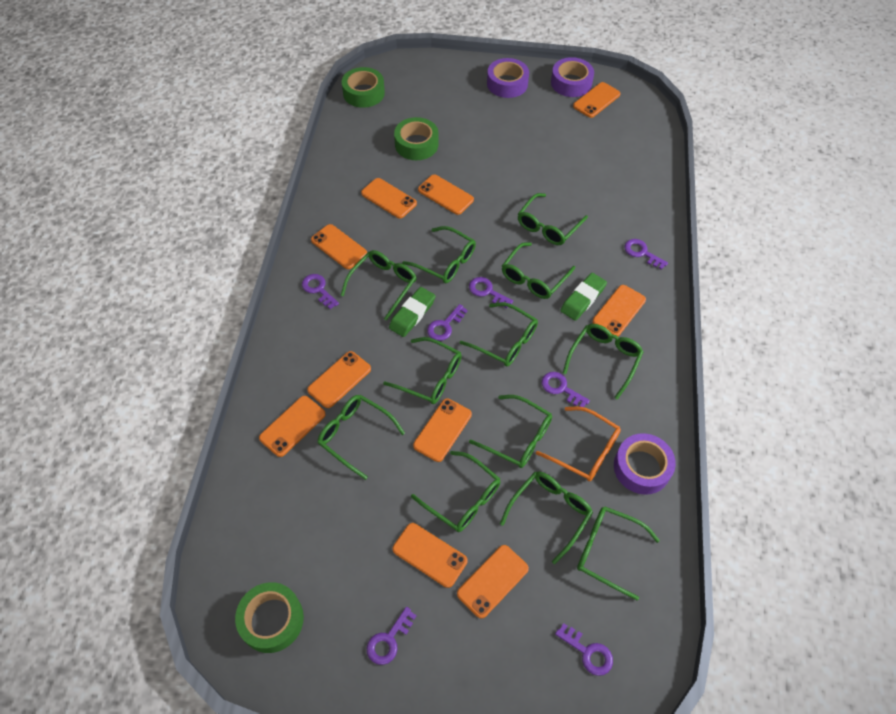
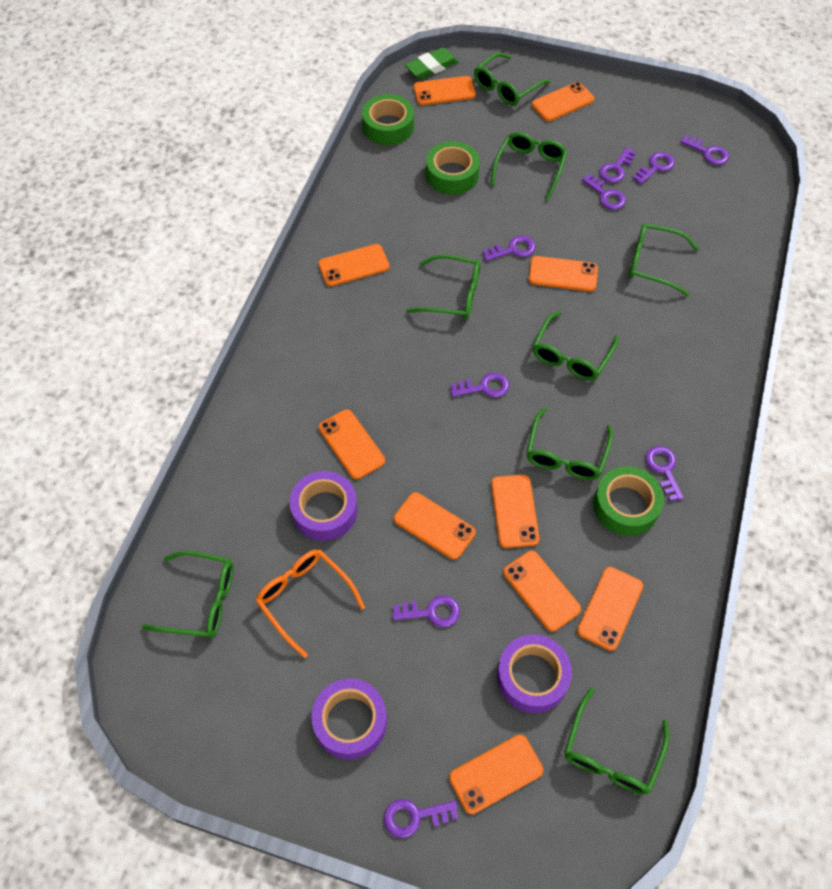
green eraser: [389,287,436,337] [560,273,607,321] = 2 -> [405,47,458,79] = 1
green glasses: [318,395,405,480] [341,250,417,321] [383,337,462,404] [402,226,476,283] [411,451,500,532] [460,302,538,366] [469,395,552,468] [500,472,593,564] [502,242,575,299] [518,193,588,245] [563,324,643,399] [577,506,660,600] = 12 -> [142,551,233,638] [406,254,480,319] [474,52,551,106] [491,132,568,201] [526,407,613,480] [533,311,619,381] [564,688,669,795] [629,223,699,296] = 8
purple key: [302,274,339,309] [367,607,417,665] [427,304,468,341] [469,277,513,308] [542,372,590,407] [555,623,613,676] [625,239,668,270] = 7 -> [384,799,458,838] [392,595,460,627] [450,372,509,397] [482,236,536,261] [582,174,626,210] [599,147,636,183] [633,152,675,184] [645,446,684,501] [680,135,729,165] = 9

